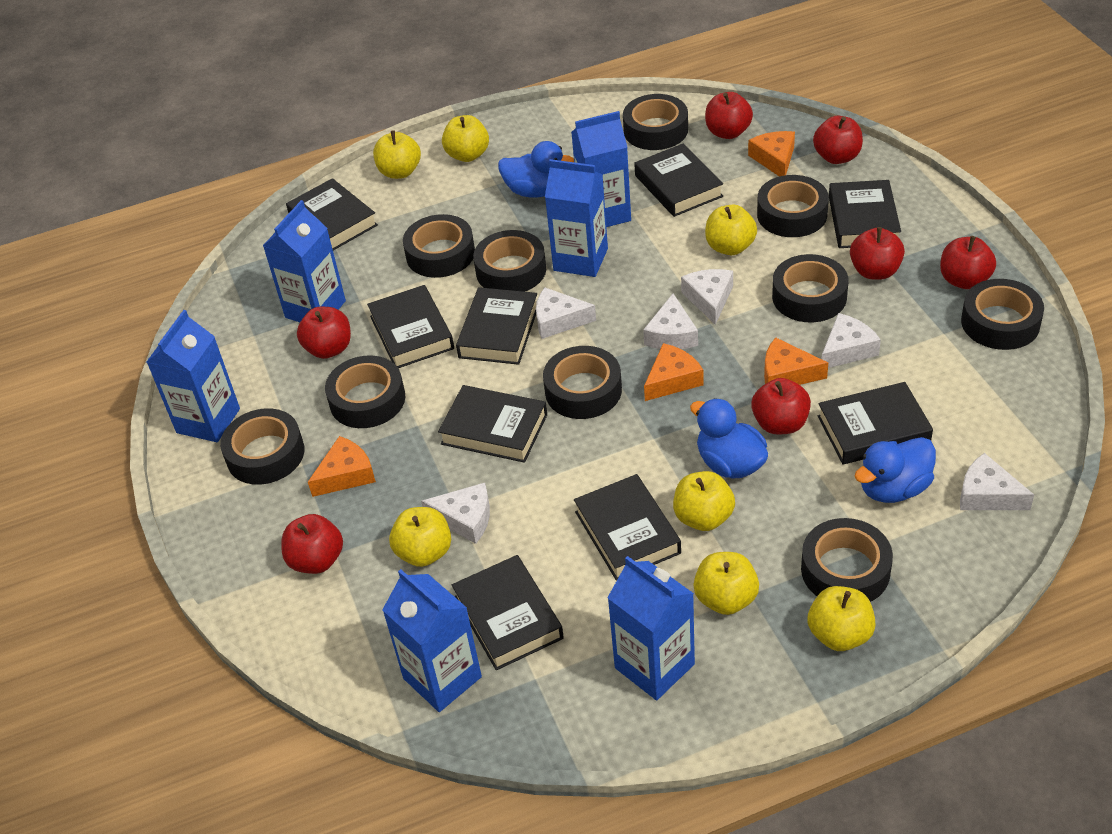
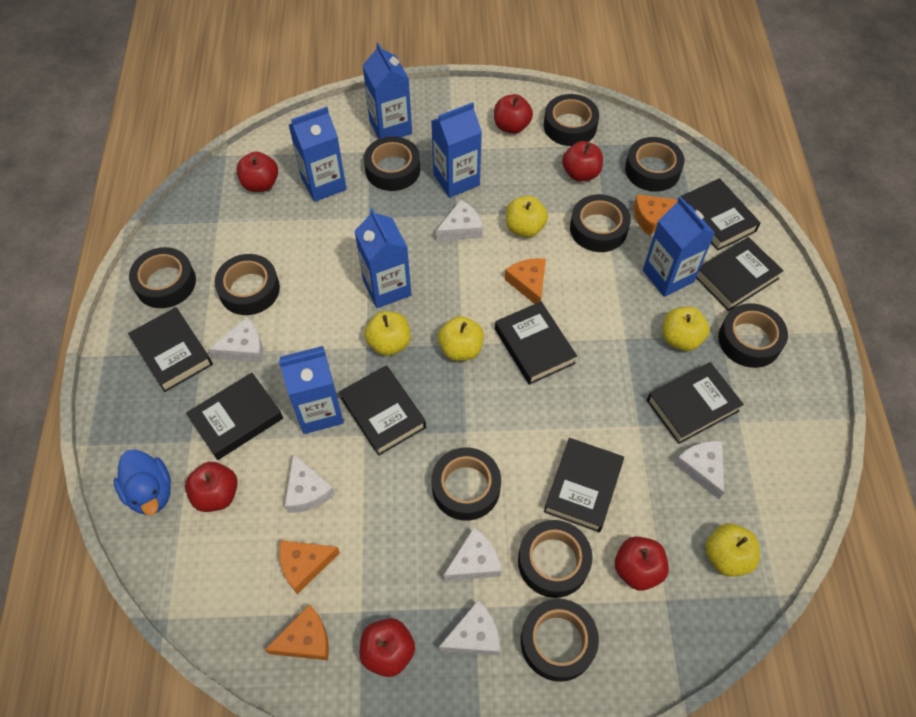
black book: [286,178,378,250] [367,285,454,368] [438,385,547,463] [452,555,564,670] [456,287,537,365] [574,474,681,581] [634,144,723,217] [818,382,933,464] [829,180,901,248] = 9 -> [128,307,213,392] [186,372,283,460] [339,365,426,456] [495,301,577,385] [544,438,624,532] [647,362,744,444] [681,178,760,251] [696,237,784,311] = 8
blue duck: [498,141,574,197] [690,398,768,479] [854,437,936,503] = 3 -> [114,449,171,515] = 1
red apple: [281,514,343,574] [297,307,351,359] [705,92,753,139] [751,378,811,435] [813,116,863,164] [850,227,905,280] [940,236,996,289] = 7 -> [185,462,238,512] [236,151,278,192] [360,618,415,677] [494,94,533,134] [562,141,603,181] [615,536,669,590] = 6
yellow apple: [373,130,421,179] [389,507,451,567] [442,115,489,162] [673,471,735,531] [694,552,759,615] [705,205,757,255] [808,586,876,651] = 7 -> [364,311,410,356] [438,316,484,361] [506,196,548,237] [663,307,710,351] [705,523,760,577] = 5

